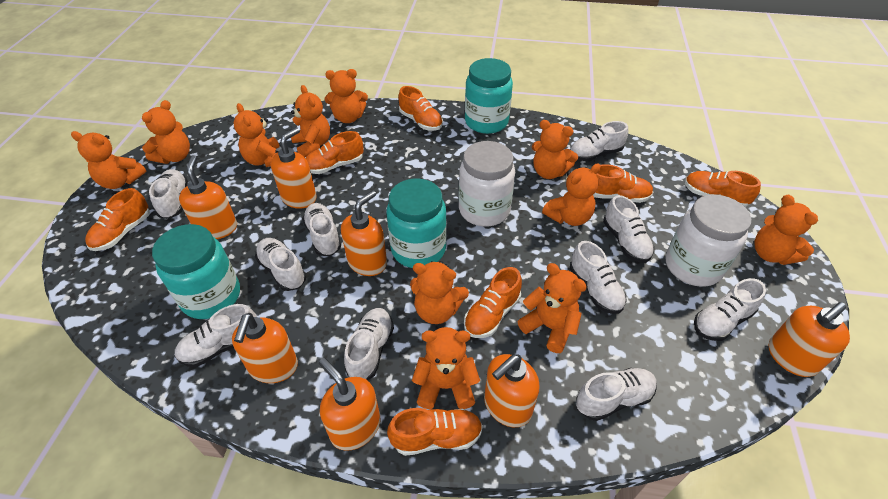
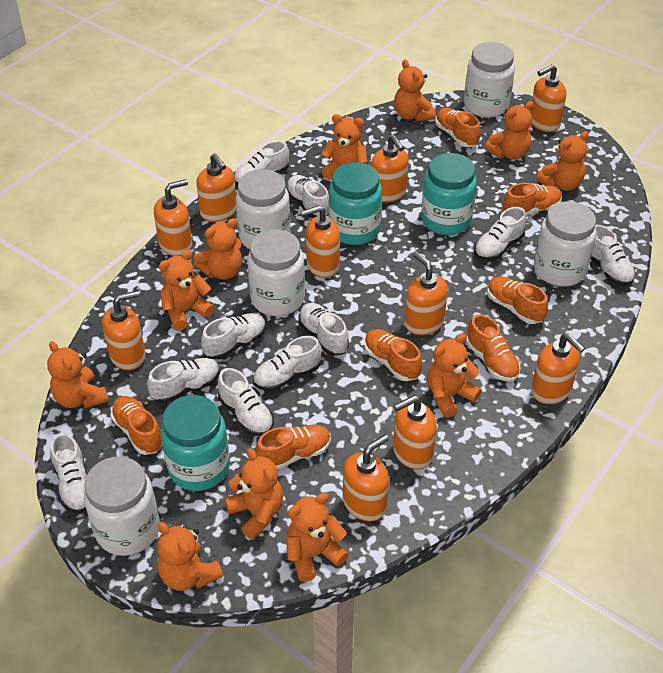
orange soap dispenser: [179,155,237,239] [232,313,298,383] [271,127,317,209] [319,358,380,451] [341,190,387,276] [484,354,540,427] [769,302,850,377] = 7 -> [102,291,145,370] [154,179,192,256] [196,153,236,222] [301,205,340,278] [343,434,389,521] [371,135,409,203] [393,395,437,470] [405,252,448,335] [530,64,566,132] [531,333,585,405] = 10
white jar: [459,141,515,227] [666,194,751,287] = 2 -> [84,456,160,556] [236,169,291,249] [248,229,305,316] [464,42,515,118] [534,201,596,287] = 5

